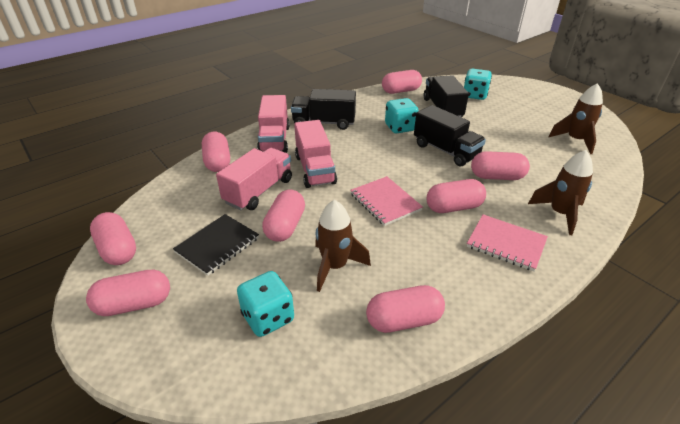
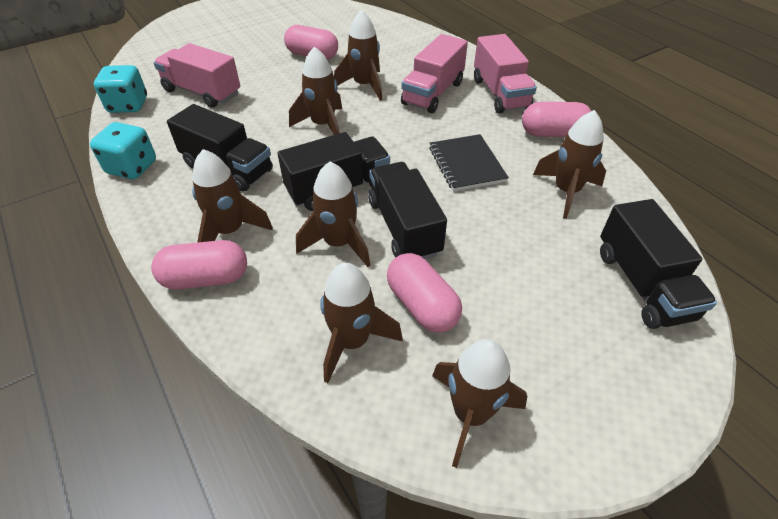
black truck: [291,89,356,130] [414,105,486,167] [424,75,469,117] = 3 -> [167,104,273,192] [278,132,390,211] [368,162,447,259] [600,199,717,329] = 4
brown rocket: [315,200,371,292] [528,150,593,235] [549,83,603,154] = 3 -> [192,149,273,242] [289,46,342,135] [296,162,370,267] [320,263,403,383] [334,10,382,101] [432,339,527,468] [533,110,606,219] = 7
pink capsule: [86,270,170,316] [90,212,136,265] [202,132,230,172] [262,190,305,242] [366,285,445,333] [382,70,422,94] [426,179,486,213] [471,151,530,180] = 8 -> [151,240,247,289] [284,25,338,60] [387,253,462,332] [522,102,591,137] = 4
pink notebook: [350,176,423,226] [467,214,548,272] = 2 -> none = 0
turquoise dice: [237,271,294,337] [385,98,419,133] [464,69,492,100] = 3 -> [90,122,156,179] [94,65,147,113] = 2

